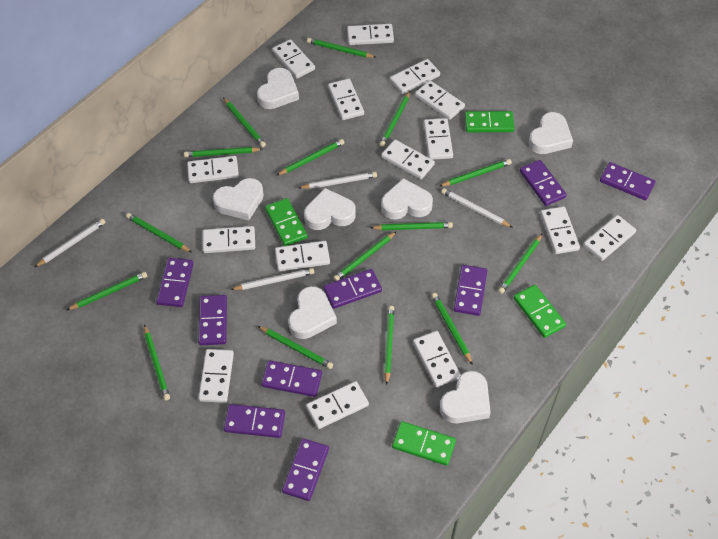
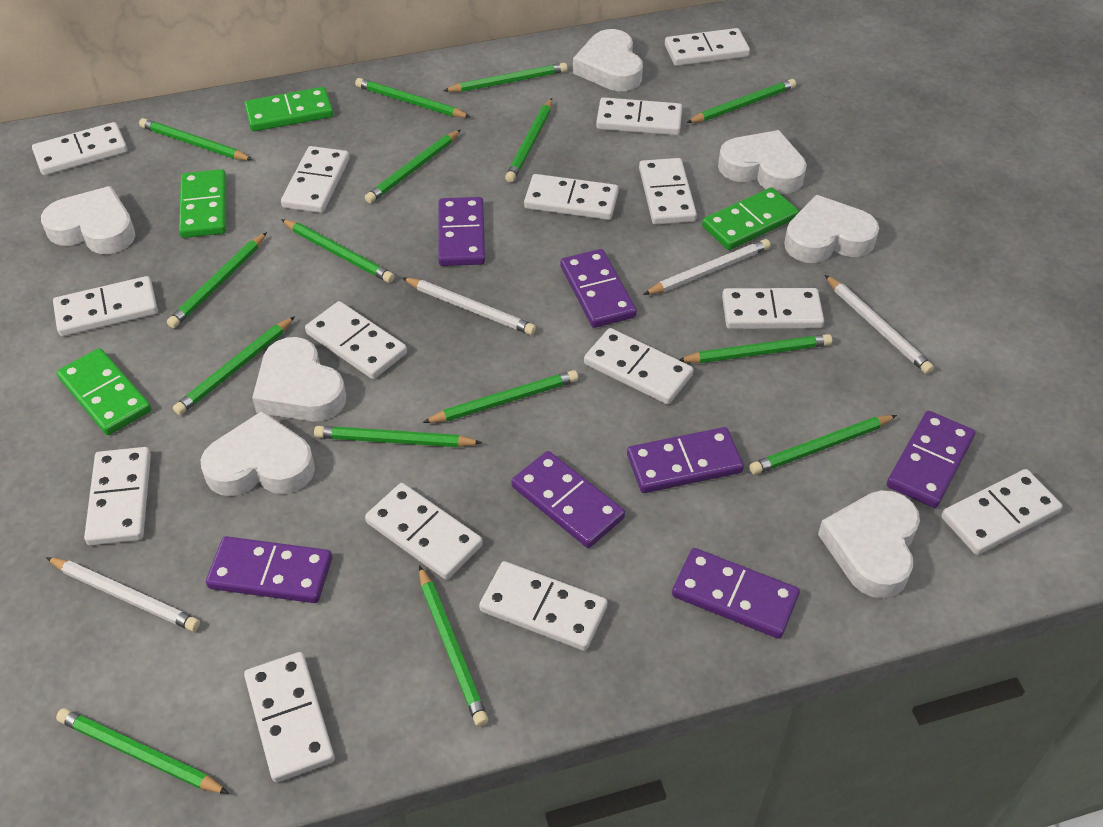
purple domino: [156,258,194,307] [198,295,227,345] [224,404,285,438] [261,360,322,397] [282,438,329,501] [323,269,382,309] [454,265,487,316] [520,160,567,206] [600,162,656,200] = 9 -> [206,536,332,603] [438,197,485,266] [511,451,625,548] [560,249,637,328] [627,427,744,493] [672,548,800,639] [887,411,975,508] = 7

